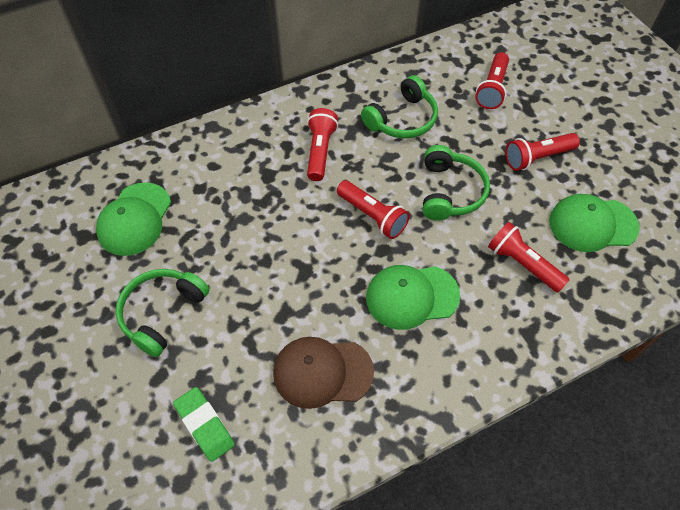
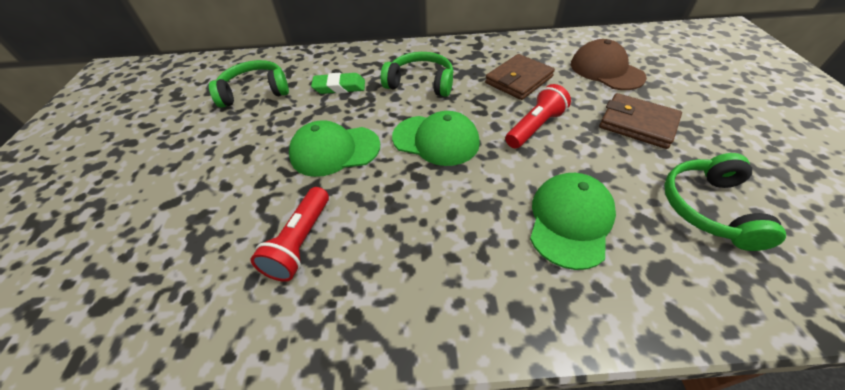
brown wallet: none = 0 -> [485,54,555,100] [599,93,682,149] = 2
red flashlight: [307,108,338,181] [337,180,410,239] [475,52,509,109] [488,222,569,293] [505,133,580,171] = 5 -> [250,187,329,282] [505,84,571,149] = 2

